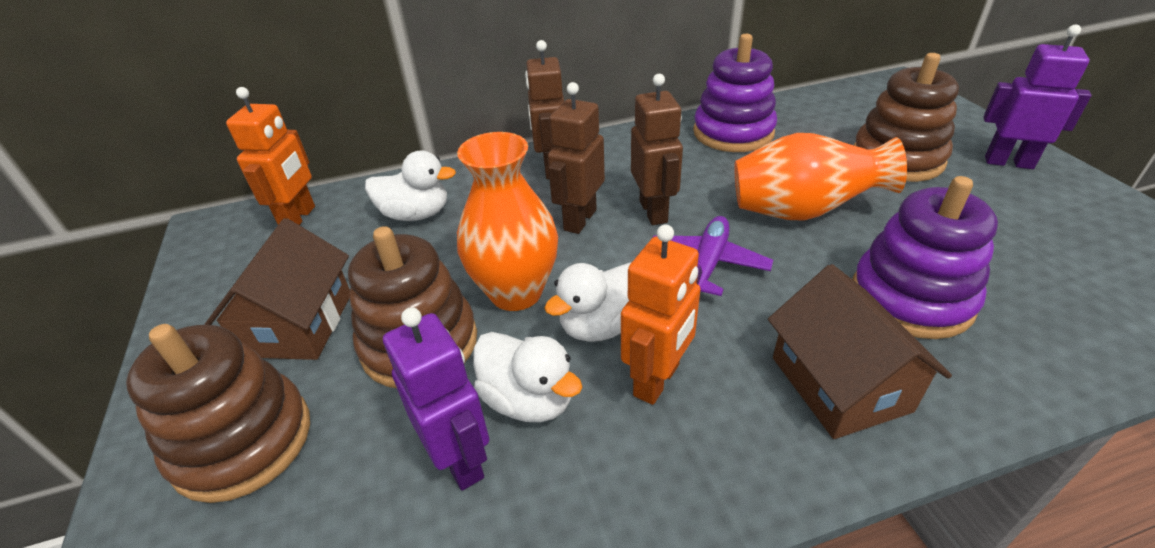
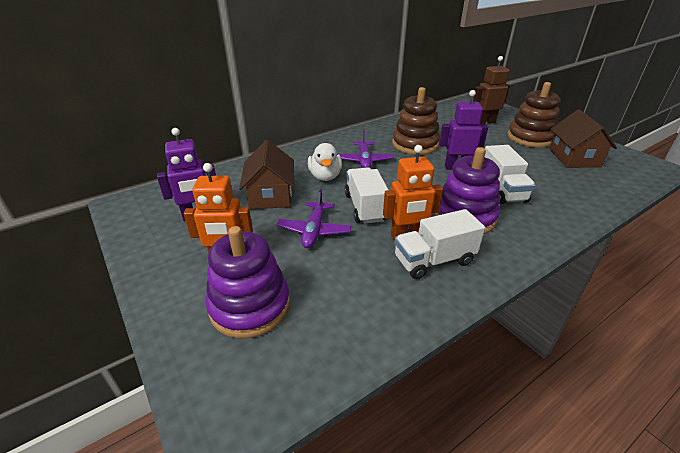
brown robot: [525,40,564,179] [548,82,605,234] [631,74,683,225] = 3 -> [473,56,510,124] = 1
brown stacking toy: [126,324,310,503] [348,226,477,388] [854,53,959,182] = 3 -> [392,87,440,155] [507,82,560,148] = 2
orange vase: [457,132,558,311] [734,133,907,221] = 2 -> none = 0
purple plane: [653,216,773,296] = 1 -> [276,189,352,248] [337,130,394,168] = 2
white duck: [365,150,456,221] [473,332,582,422] [544,262,632,342] = 3 -> [308,143,342,181] = 1
white truck: none = 0 -> [344,167,388,224] [394,209,485,279] [485,145,536,204] = 3

